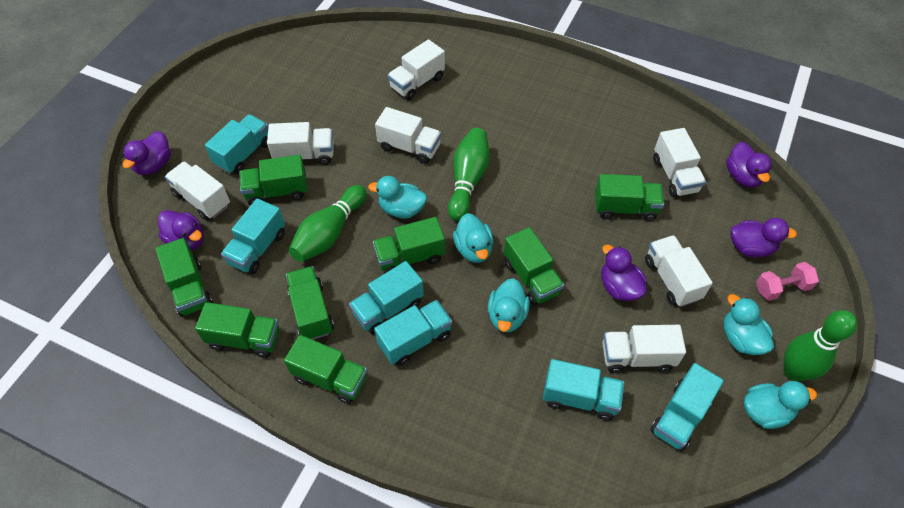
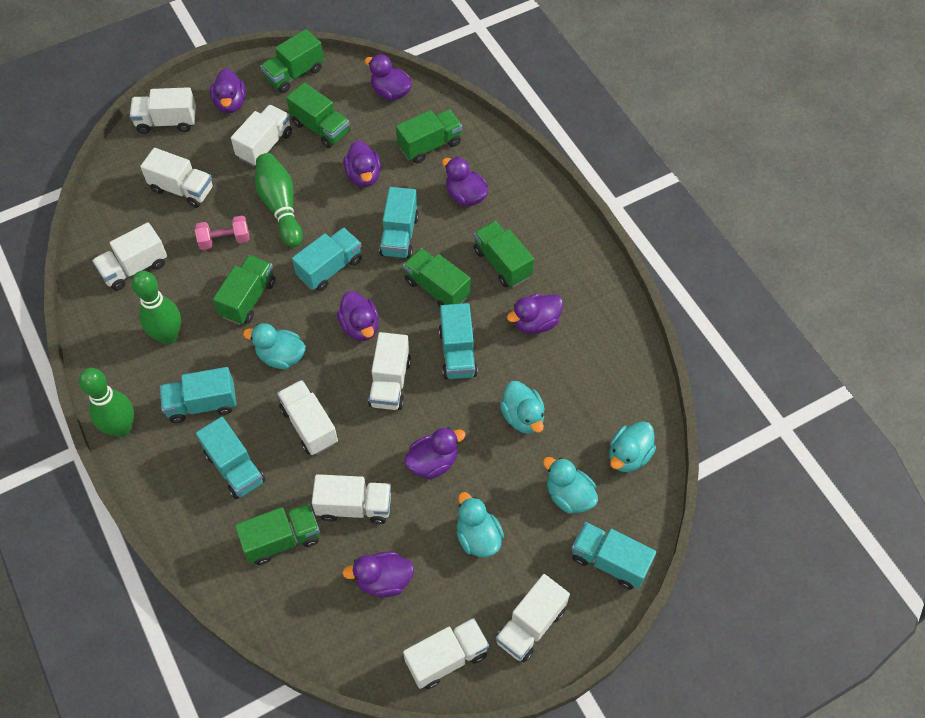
green truck: [156,238,213,317] [195,302,280,358] [239,155,307,206] [284,335,367,404] [286,266,334,340] [373,217,445,273] [504,227,564,305] [595,174,664,221] = 8 -> [213,255,275,325] [235,503,320,565] [260,29,324,93] [286,83,350,148] [396,109,462,164] [403,248,471,308] [474,221,534,287] = 7
purple duck: [122,131,171,175] [158,210,204,250] [601,245,647,301] [726,142,772,187] [730,218,797,257] = 5 -> [210,68,246,113] [337,291,379,341] [342,551,414,597] [343,140,381,187] [365,54,412,100] [404,427,466,479] [442,157,488,206] [507,294,563,334] = 8
white truck: [165,161,230,220] [267,122,334,165] [375,107,441,164] [388,39,445,100] [602,325,686,373] [645,235,713,307] [653,128,706,197] = 7 -> [92,222,167,291] [130,87,196,134] [140,148,213,208] [231,105,292,166] [277,380,338,455] [312,474,391,524] [368,332,411,410] [403,618,489,689] [495,574,570,663] = 9

